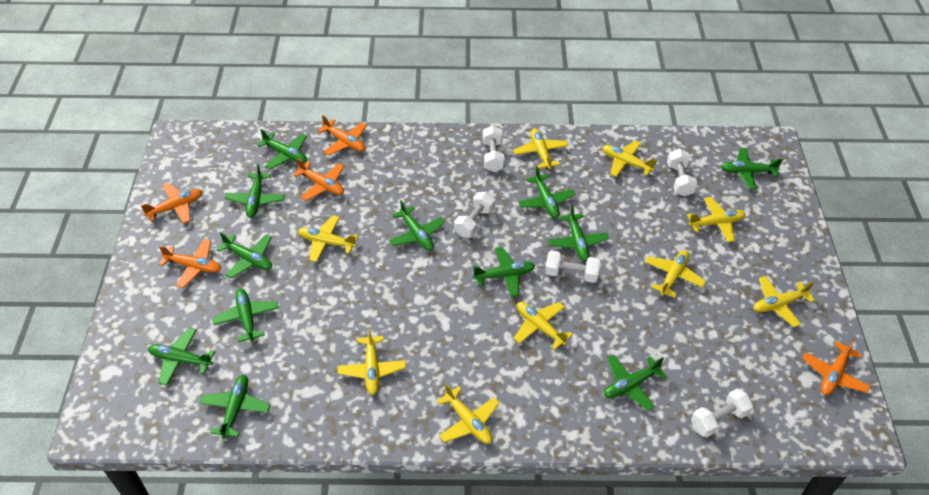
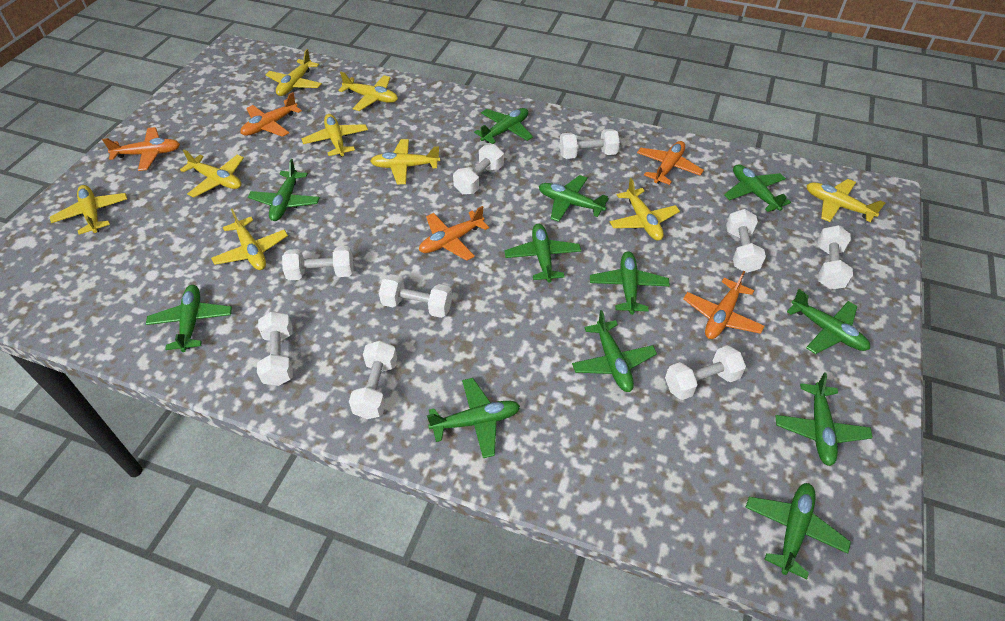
white dumbbell: [454,192,495,238] [483,125,505,172] [545,250,600,283] [667,149,697,197] [691,389,753,437] = 5 -> [257,311,293,386] [282,246,353,281] [349,340,397,419] [379,274,452,318] [453,144,504,195] [559,129,620,159] [665,345,746,400] [726,209,766,273] [817,225,853,290] = 9

